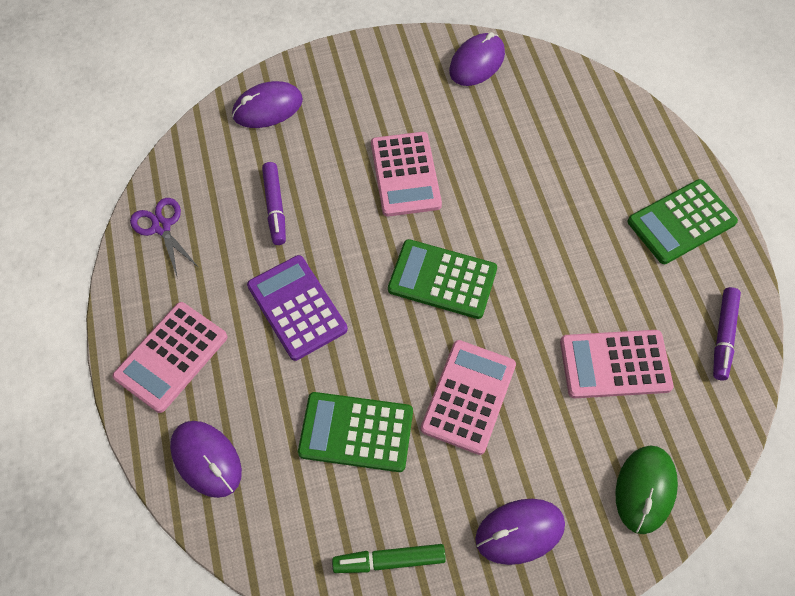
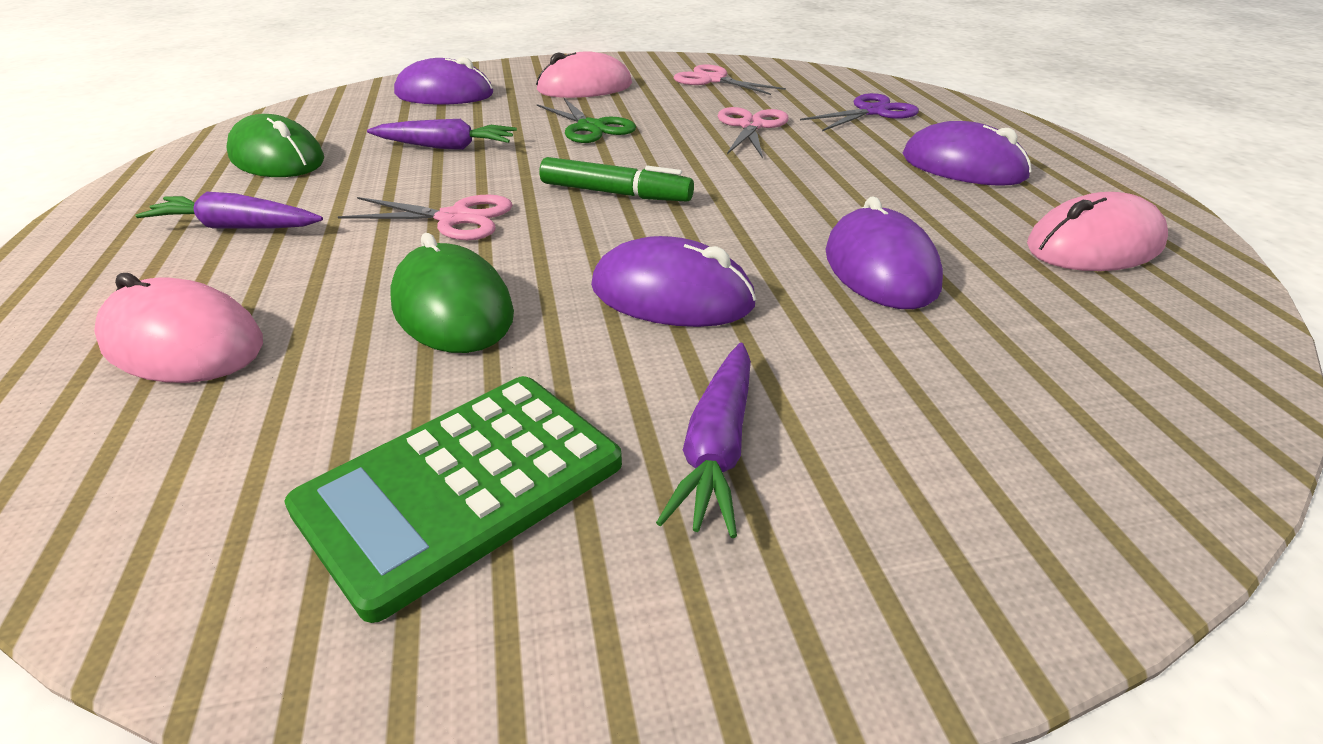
green calculator: [298,392,413,472] [388,239,497,319] [627,179,738,264] = 3 -> [284,376,622,623] = 1
green mouse: [615,445,678,534] = 1 -> [226,114,324,177] [391,233,514,353] = 2
green scissors: none = 0 -> [537,98,636,143] = 1
pink calculator: [112,302,228,413] [371,132,442,217] [421,340,516,455] [560,330,673,398] = 4 -> none = 0
pink mouse: none = 0 -> [94,273,263,383] [536,51,632,98] [1027,192,1168,271] = 3
pink scissors: none = 0 -> [338,195,513,240] [673,65,786,95] [718,107,789,158] = 3
purple calculator: [247,255,348,361] = 1 -> none = 0
purple carrot: none = 0 -> [135,192,323,229] [367,119,517,150] [656,343,751,538] = 3
purple marker: [262,162,286,245] [713,287,741,380] = 2 -> none = 0

